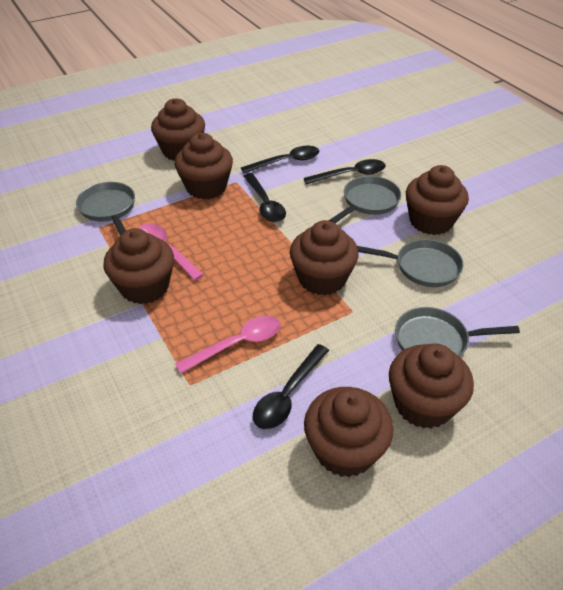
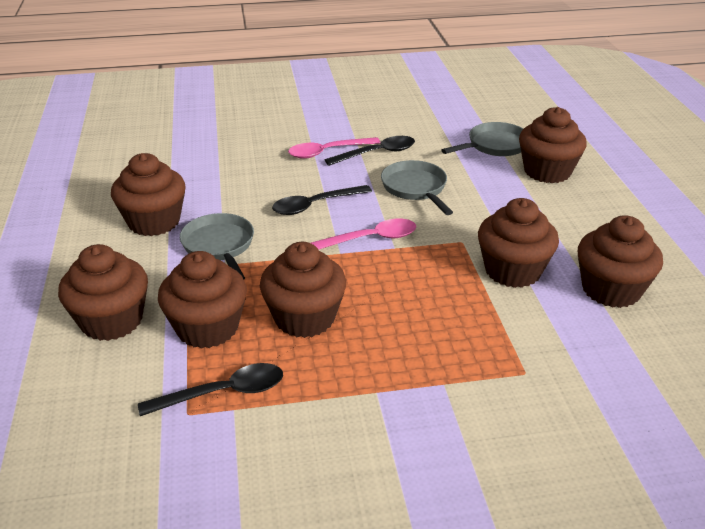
black spoon: [241,146,319,174] [244,173,286,222] [253,344,329,429] [304,159,386,184] = 4 -> [138,363,283,416] [272,185,372,215] [325,136,415,166] = 3
grey pan: [76,182,135,236] [329,176,401,223] [357,239,464,287] [395,307,520,357] = 4 -> [180,213,254,279] [381,160,453,215] [442,122,523,156] = 3

